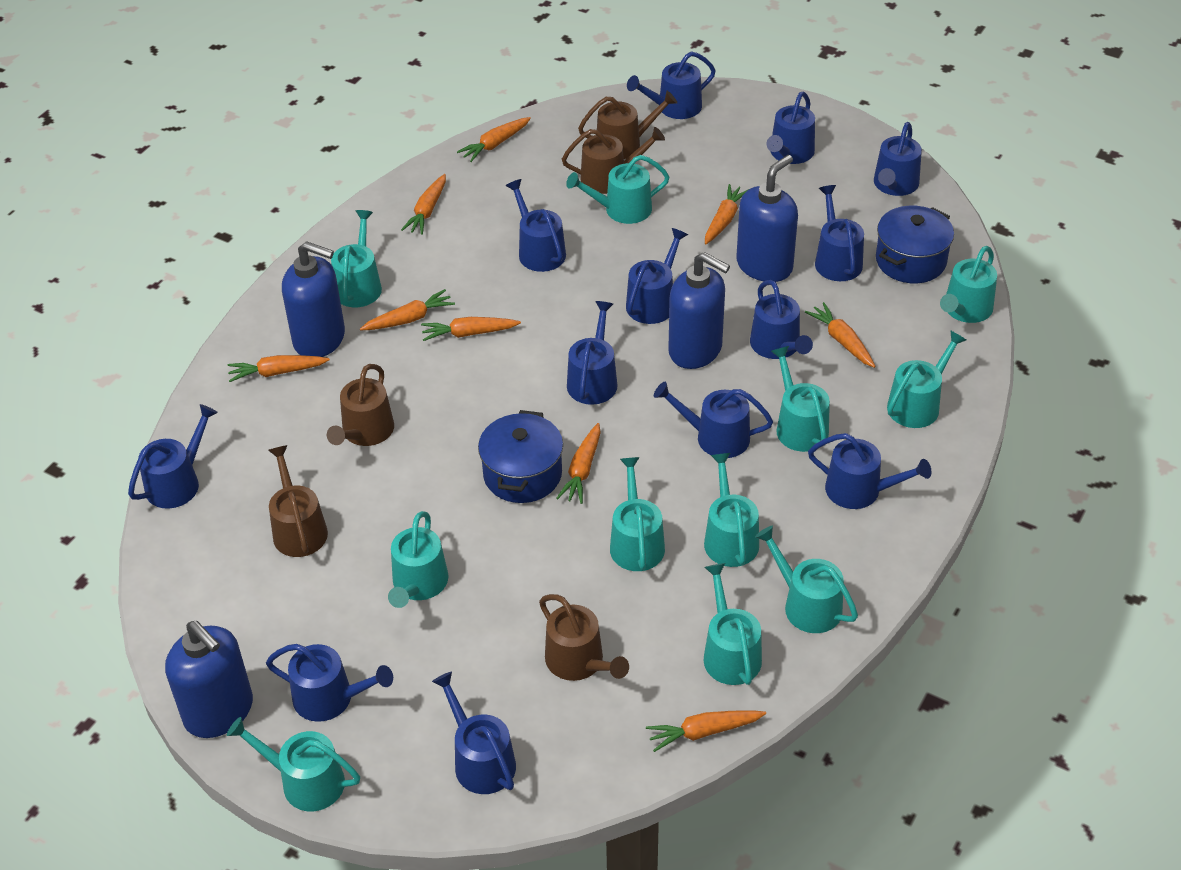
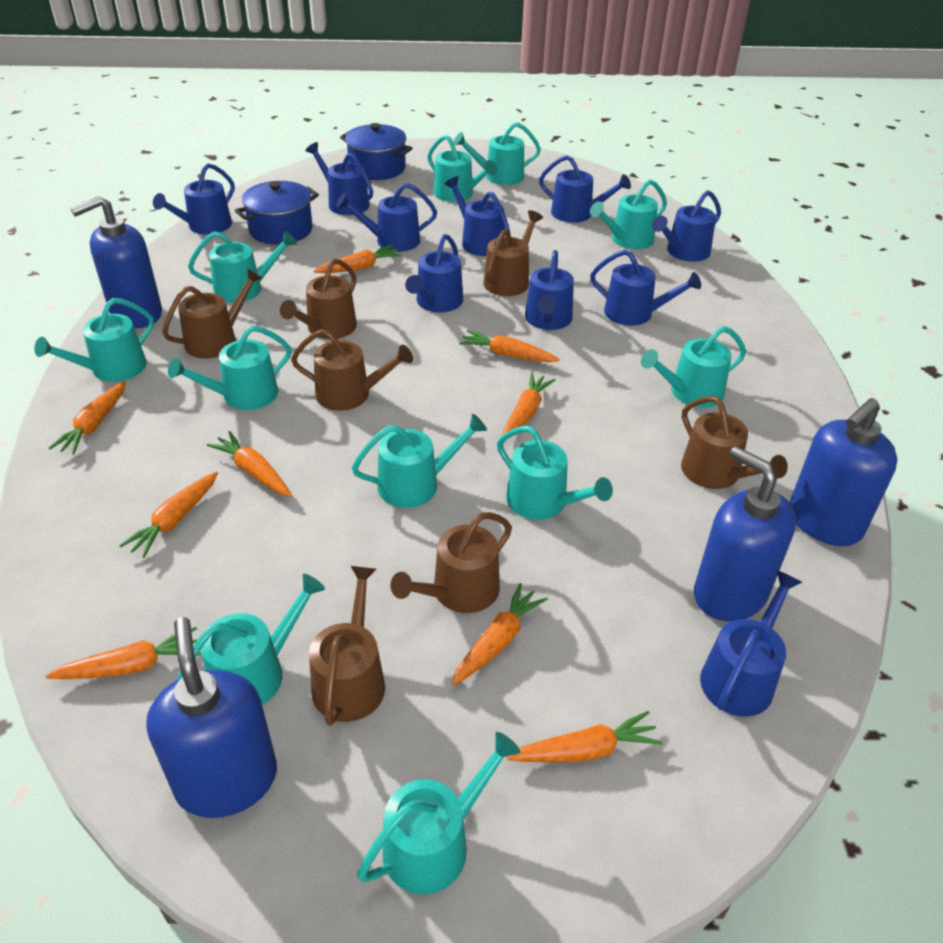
blue watering can: [128,404,218,509] [266,644,393,722] [432,671,516,794] [506,179,566,272] [567,301,618,405] [626,228,688,324] [627,51,716,119] [654,382,773,458] [750,280,813,359] [766,92,815,164] [808,433,931,509] [815,185,864,281] [874,122,922,196] = 13 -> [153,163,235,235] [305,142,373,215] [336,183,437,252] [405,234,463,313] [445,176,511,256] [525,250,574,330] [539,155,631,223] [590,250,701,326] [652,190,721,262] [700,571,802,717] = 10
brown watering can: [268,445,328,557] [327,364,394,446] [539,594,629,681] [562,127,665,194] [578,91,677,159] = 5 -> [162,268,263,359] [280,259,357,339] [291,329,413,411] [309,566,385,726] [391,512,512,613] [483,210,543,296] [681,396,788,489] = 7

